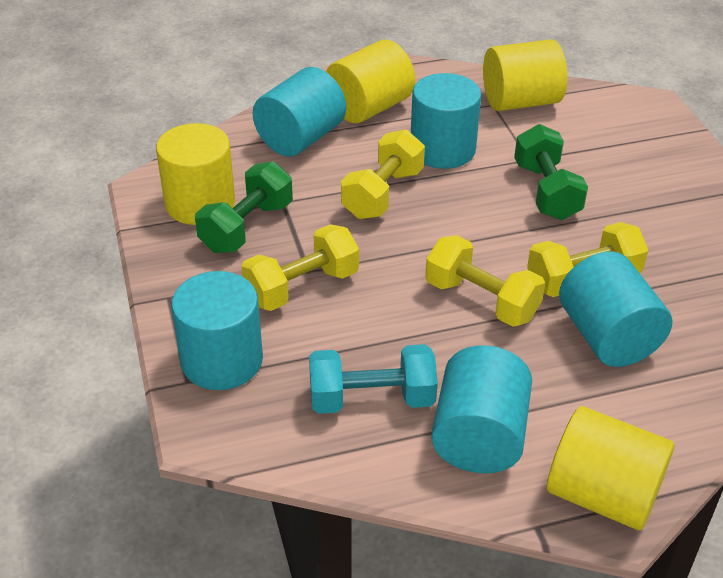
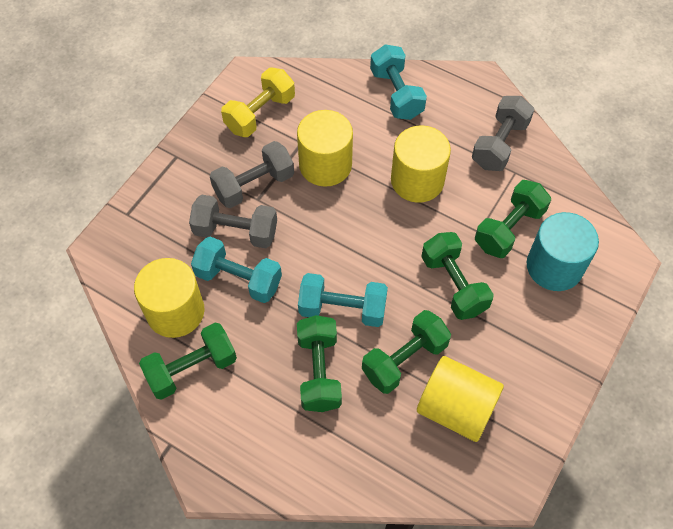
green dumbbell: [195,161,293,253] [514,124,588,220] = 2 -> [139,323,237,400] [297,315,342,412] [362,310,451,394] [421,232,494,320] [475,180,551,258] = 5
grey dumbbell: none = 0 -> [189,195,277,248] [210,141,294,208] [472,96,534,171] = 3
turquoise cylinder: [171,271,263,390] [253,67,346,156] [411,73,481,169] [431,345,532,473] [559,251,672,367] = 5 -> [527,212,599,291] = 1
turquoise dumbbell: [309,344,438,414] = 1 -> [191,237,282,303] [298,273,388,327] [370,44,427,120] = 3
yellow dumbbell: [241,224,359,311] [341,129,425,219] [425,235,545,327] [527,222,648,297] = 4 -> [221,67,295,137] = 1

